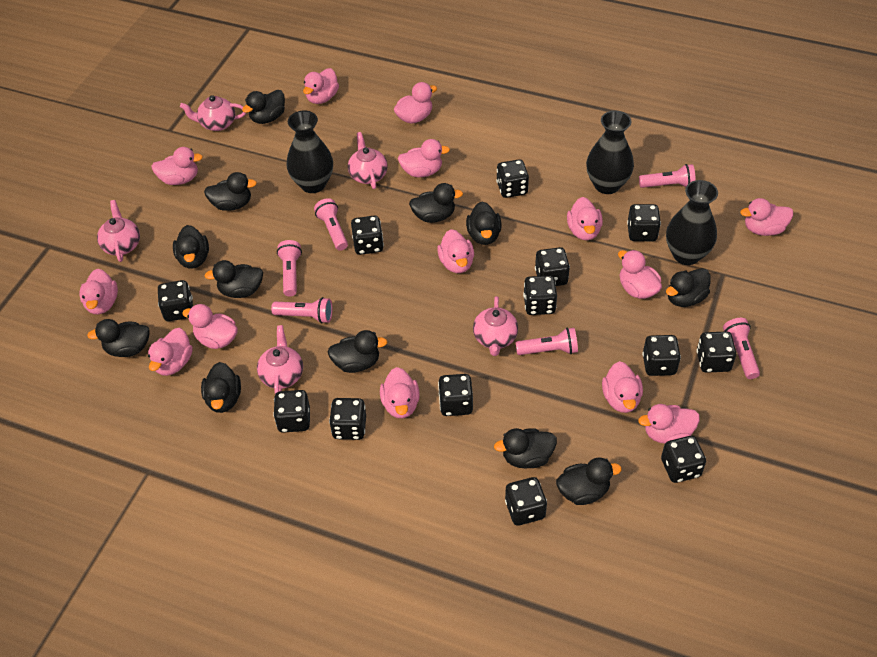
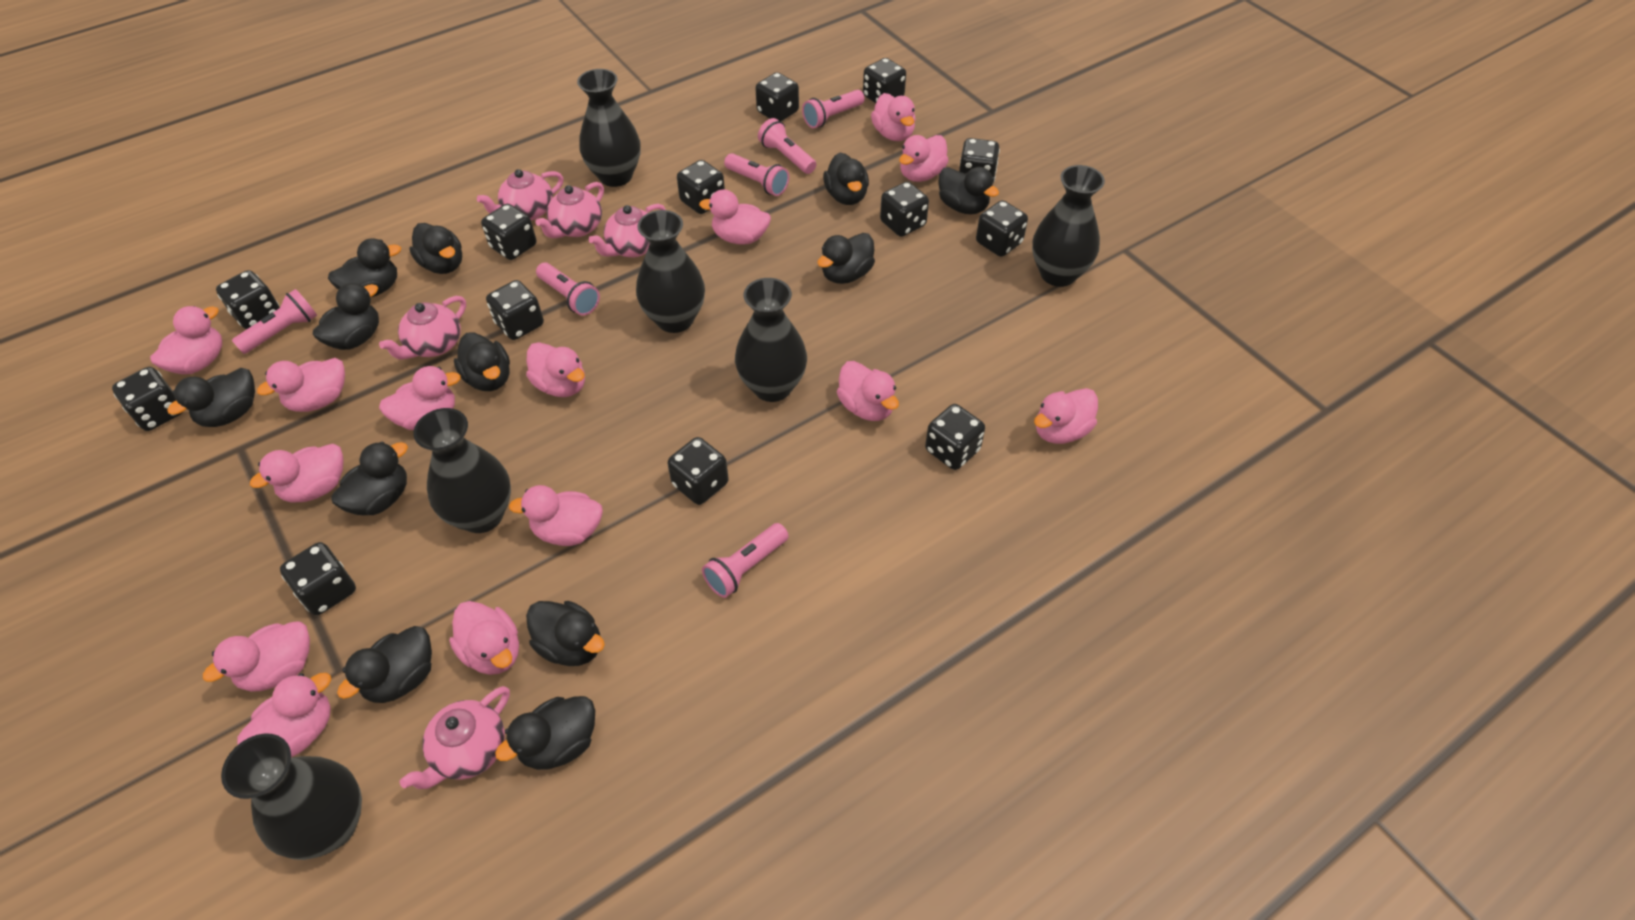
black vase: [287,111,333,193] [586,111,634,194] [666,180,718,265] = 3 -> [221,733,362,860] [413,408,511,533] [577,69,641,187] [636,210,705,333] [735,278,807,402] [1032,165,1105,287] = 6

